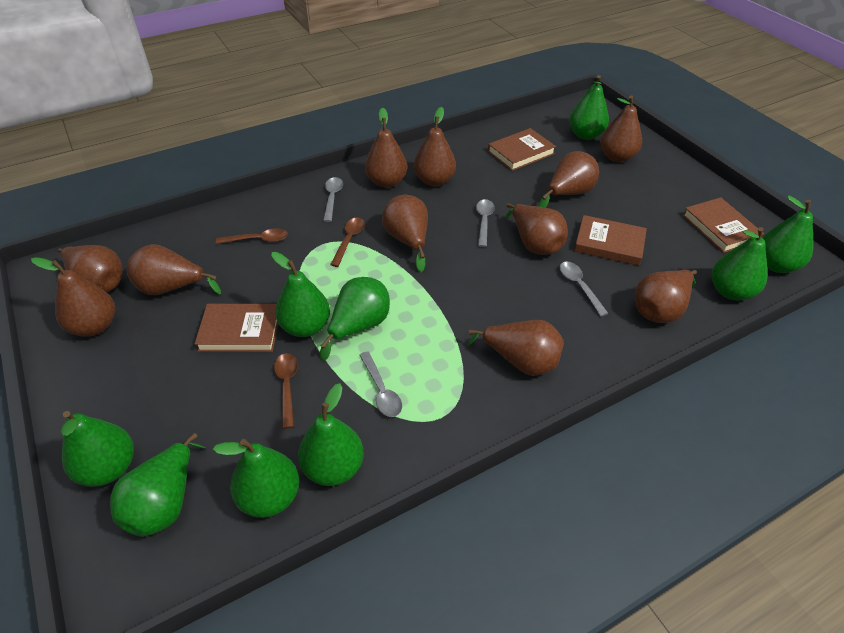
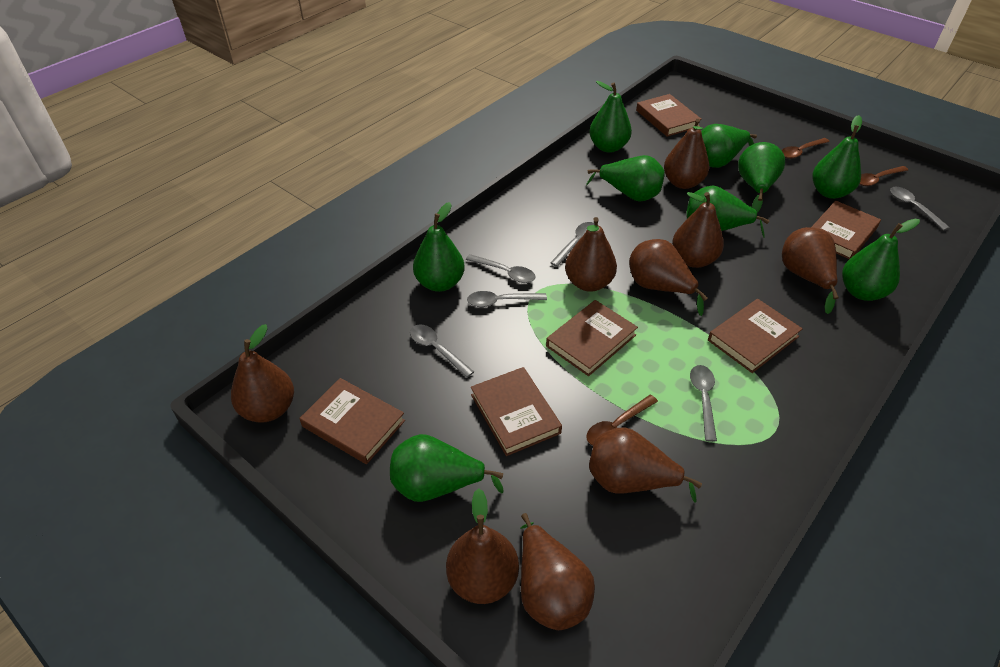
brown book: [195,304,278,352] [488,128,556,171] [574,215,647,266] [682,197,764,253] = 4 -> [299,378,405,464] [471,367,562,456] [546,300,638,376] [636,94,702,137] [708,299,803,373] [812,201,881,259] = 6
brown pear: [31,257,115,337] [58,245,123,292] [126,244,221,295] [365,107,407,188] [382,195,428,272] [414,107,456,186] [468,320,564,376] [505,203,568,255] [538,151,599,208] [600,95,642,162] [635,270,697,323] = 11 -> [231,324,294,423] [446,488,519,604] [521,513,595,630] [565,217,617,292] [589,427,702,503] [629,239,708,316] [664,119,710,189] [672,192,724,268] [782,227,839,314] = 9
grey spoon: [323,177,343,222] [359,352,402,417] [476,199,495,247] [560,262,609,317] = 4 -> [410,325,474,378] [466,254,536,283] [467,291,547,307] [550,222,594,267] [690,365,717,442] [890,187,950,231] = 6

